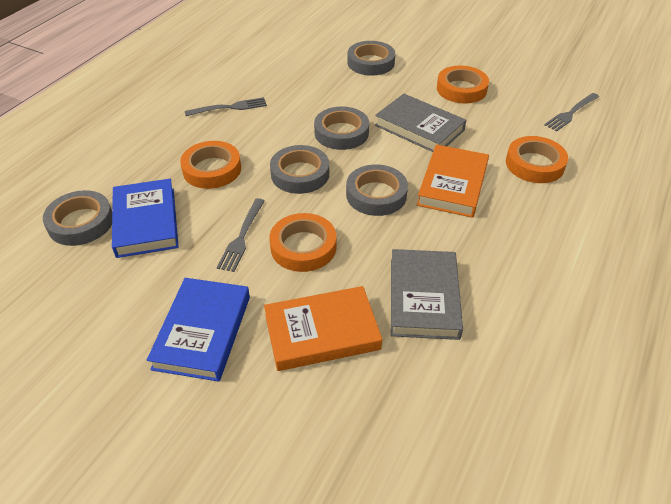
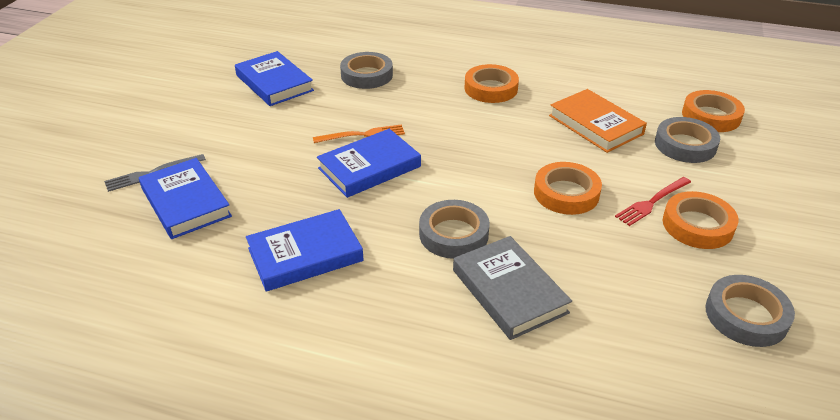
blue book: [112,179,179,258] [147,278,250,382] = 2 -> [139,158,232,239] [235,51,314,106] [246,209,364,292] [317,129,421,198] = 4
grey book: [375,94,466,152] [391,249,463,340] = 2 -> [453,236,572,340] = 1
grey fork: [185,97,267,116] [217,198,265,272] [544,93,599,131] = 3 -> [104,154,206,192] = 1
grey tape: [43,190,112,246] [270,145,329,194] [314,107,369,150] [346,164,408,216] [347,41,395,76] = 5 -> [340,52,393,89] [419,200,490,259] [655,117,720,163] [706,275,795,347] = 4
orange book: [264,286,382,371] [417,144,489,218] = 2 -> [549,89,647,153] = 1
orange fork: none = 0 -> [313,124,405,143] = 1
red fork: none = 0 -> [615,177,691,226] = 1

